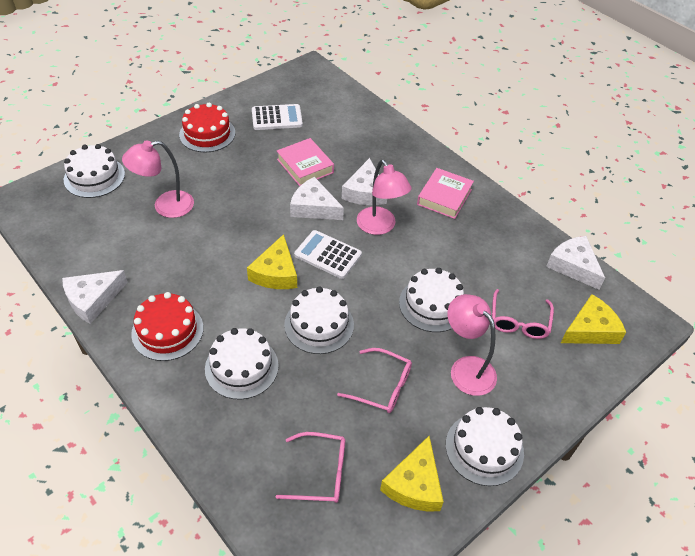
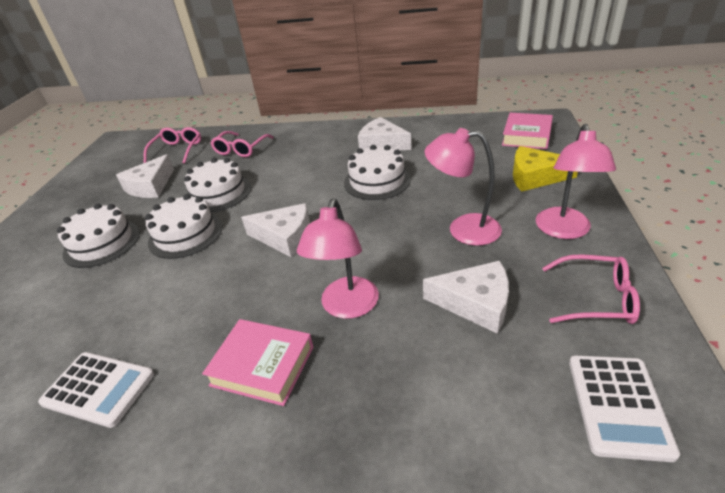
red cake: [131,292,204,361] [179,103,235,152] = 2 -> none = 0
white cake: [64,144,125,198] [205,328,279,400] [284,286,354,354] [399,268,464,332] [446,407,524,486] = 5 -> [57,204,140,268] [145,194,223,259] [184,158,251,212] [344,145,411,200] = 4
yellow cheese: [247,234,297,289] [380,436,444,511] [561,294,626,344] = 3 -> [513,146,578,192] = 1

